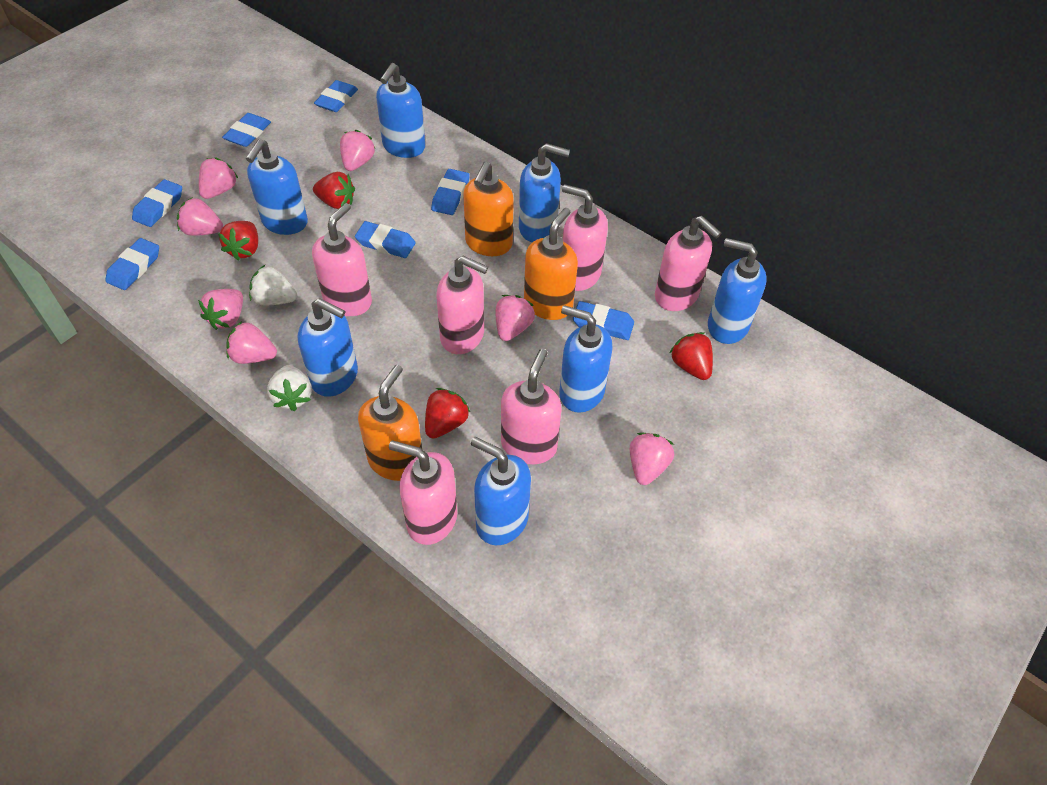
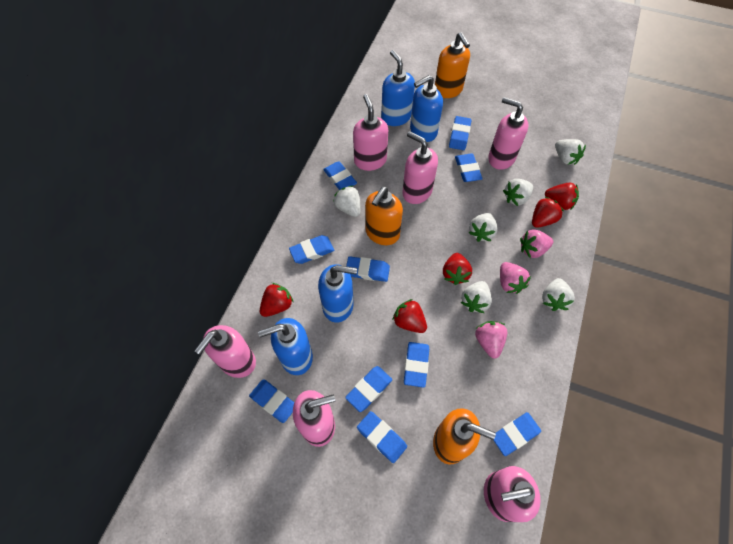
blue eraser: [106,238,159,290] [132,179,182,227] [222,113,271,147] [314,80,358,112] [355,221,416,258] [431,169,470,215] [573,301,634,340] = 7 -> [249,379,294,423] [289,235,334,264] [323,161,357,190] [345,366,392,412] [346,256,390,282] [357,411,407,463] [404,342,429,388] [449,116,471,150] [455,153,483,182] [493,412,541,456] = 10
blue soap dispenser: [246,139,308,235] [298,298,358,397] [376,63,425,158] [471,437,531,545] [519,143,570,242] [559,305,613,413] [708,238,767,344] = 7 -> [258,318,313,375] [318,264,357,323] [381,50,415,126] [410,75,443,142] = 4
pink strawberry: [177,198,223,236] [198,289,243,330] [199,158,238,199] [226,321,277,364] [340,130,375,171] [496,295,535,341] [630,433,674,485] = 7 -> [475,321,507,359] [500,262,531,294] [520,229,553,258] = 3
red strawberry: [218,221,258,260] [313,172,355,209] [425,388,470,439] [670,332,713,380] = 4 -> [260,283,293,317] [392,299,427,333] [443,253,472,285] [532,197,564,228] [545,183,579,210] = 5
white strawberry: [249,265,297,305] [267,365,312,411] = 2 -> [333,186,361,217] [461,281,492,313] [469,213,498,242] [503,179,533,206] [542,278,575,311] [555,139,586,165] = 6

